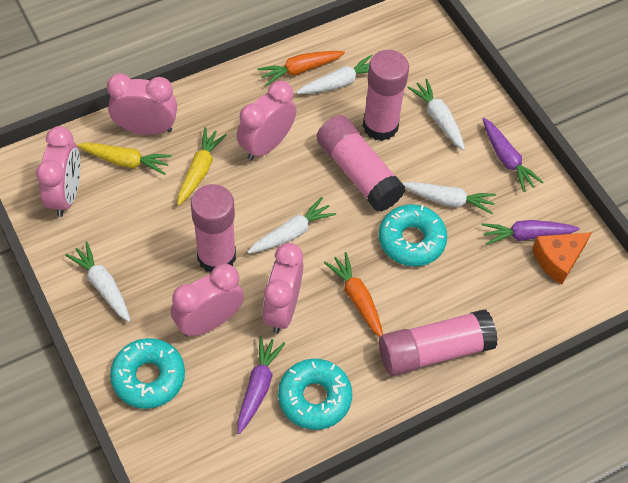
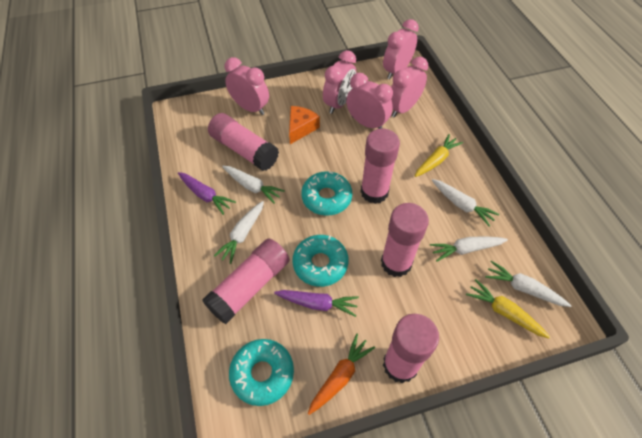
orange carrot: [257,51,345,86] [324,252,383,337] = 2 -> [308,334,375,415] = 1
pink glue stick: [191,184,236,272] [316,115,406,212] [363,50,409,141] [379,309,498,376] = 4 -> [202,239,289,324] [208,113,279,171] [361,129,400,204] [381,203,429,277] [383,314,439,383] = 5
purple carrot: [237,336,285,434] [482,220,580,245] [483,118,544,192] = 3 -> [178,172,236,215] [274,290,359,317] = 2

